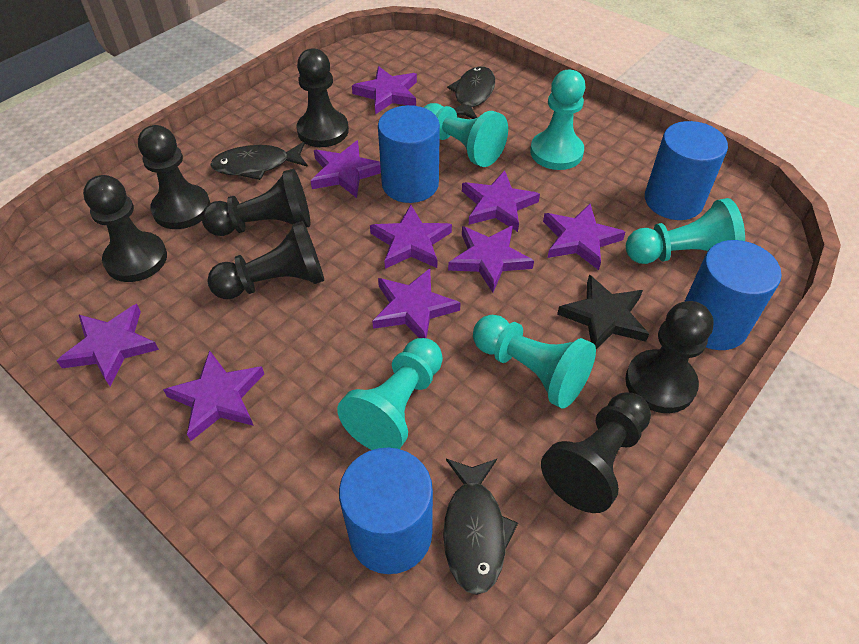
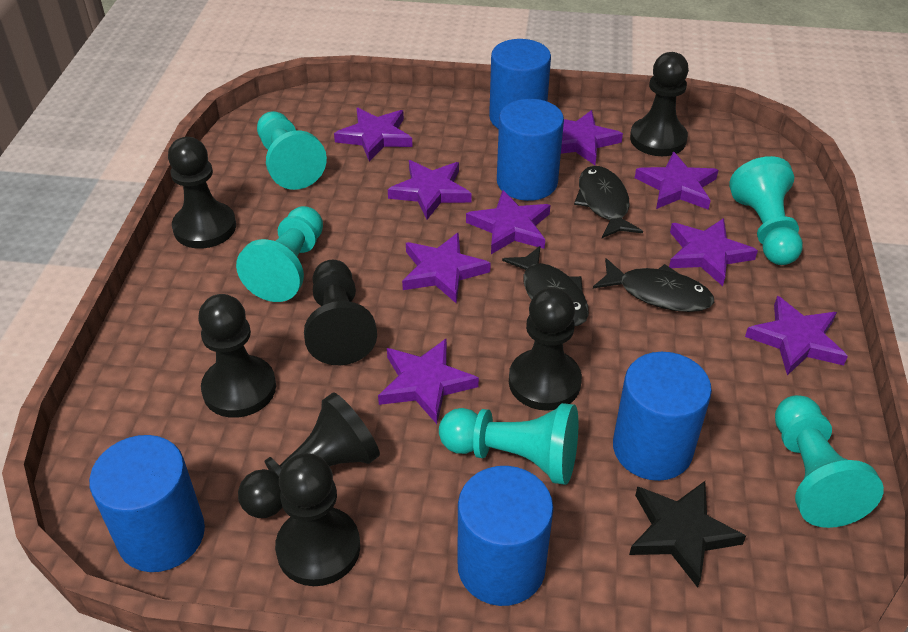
blue cylinder: [339,448,433,574] [378,105,440,203] [645,121,728,220] [684,240,782,350] = 4 -> [89,435,205,572] [458,466,554,606] [489,39,551,129] [497,99,564,201] [613,352,712,481] = 5

